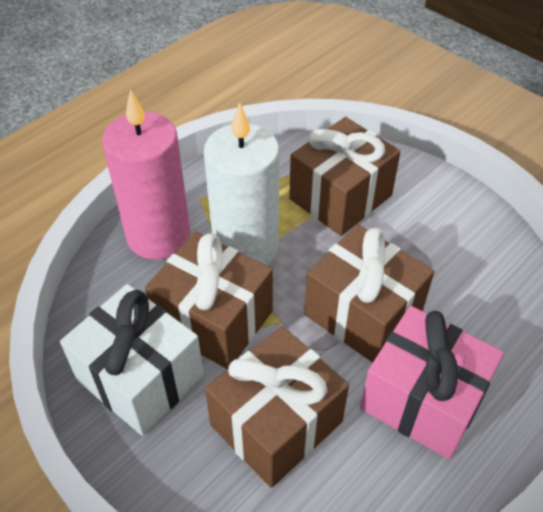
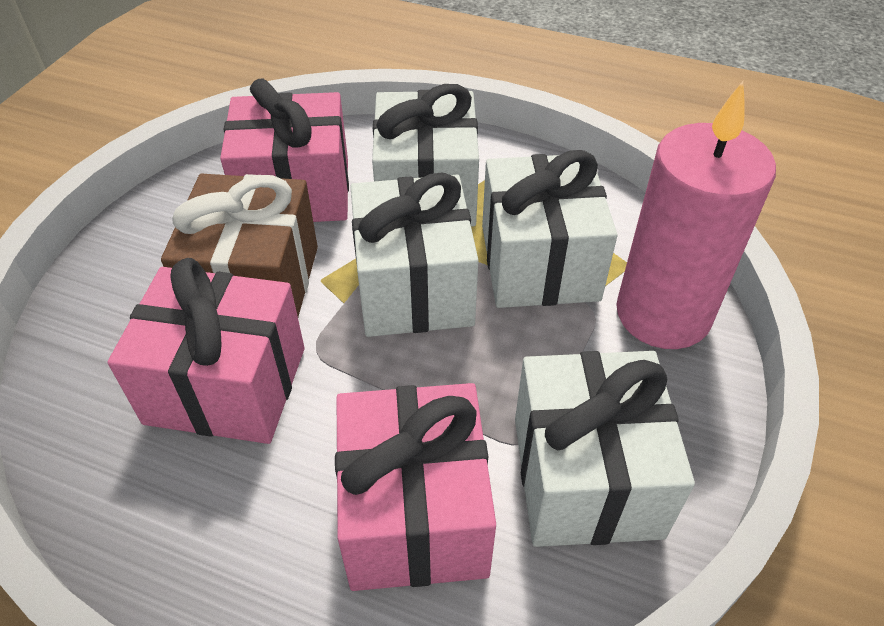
brown gift: [145,232,273,369] [205,326,349,488] [289,117,401,236] [304,225,434,363] = 4 -> [161,174,318,317] = 1
pink gift: [360,306,504,459] = 1 -> [108,258,305,444] [220,78,349,222] [335,383,496,591] = 3
white candle: [204,102,280,266] = 1 -> none = 0
white gift: [60,284,204,436] = 1 -> [350,173,478,337] [372,84,479,227] [482,150,618,308] [515,351,695,547] = 4

